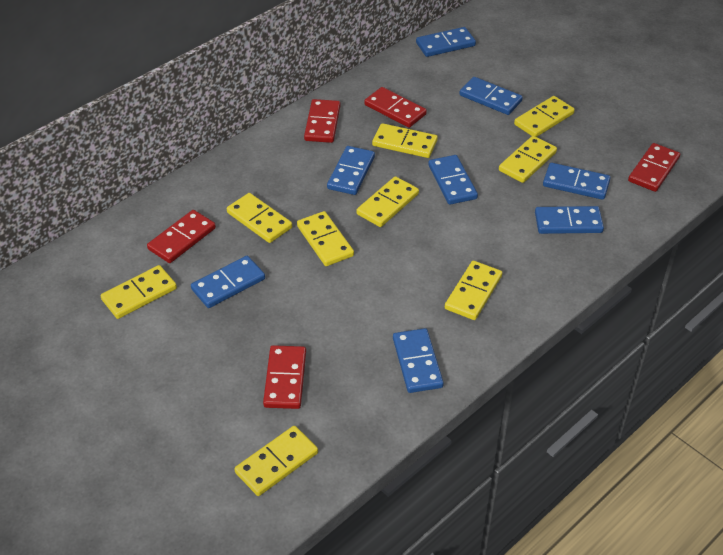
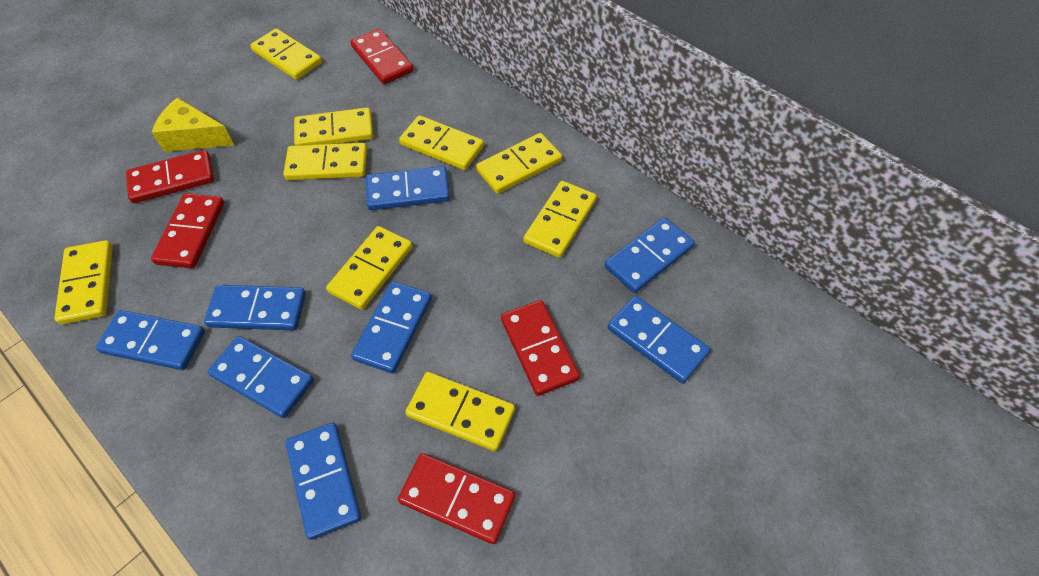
yellow cheese: none = 0 -> [152,98,234,152] = 1

